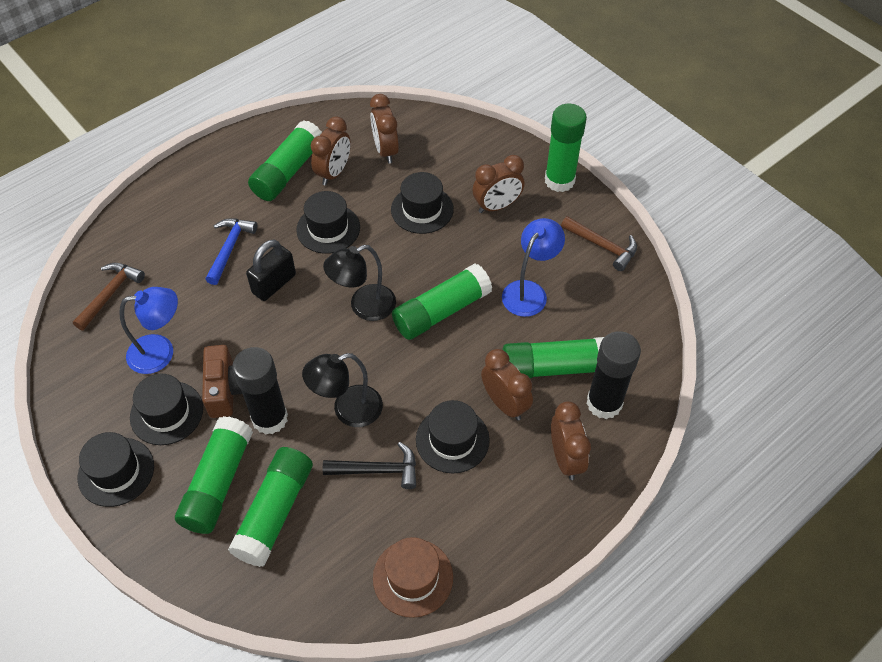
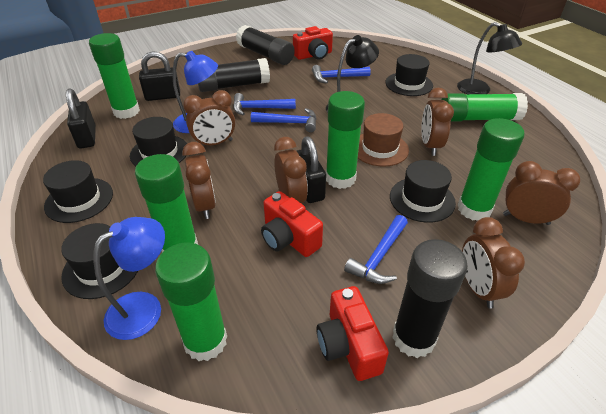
black glue stick: [232,347,288,435] [586,331,641,419] = 2 -> [198,58,270,92] [236,25,295,65] [392,239,468,358] = 3
black hammer: [323,442,416,489] = 1 -> none = 0
black padlock: [246,239,296,301] = 1 -> [66,89,96,149] [139,51,180,101] [297,136,326,203] = 3
blue hammer: [205,218,257,285] = 1 -> [233,93,296,115] [251,108,316,133] [312,65,371,84] [344,215,408,284] = 4
brown camera: [202,345,242,418] = 1 -> none = 0
brown clock: [311,116,351,186] [370,94,399,164] [472,155,524,213] [481,349,533,420] [551,401,591,480] = 5 -> [182,142,216,219] [183,90,235,145] [274,137,308,203] [421,88,454,156] [462,217,525,309] [503,161,580,225] = 6
brown hammer: [73,263,145,331] [561,216,637,271] = 2 -> none = 0
red camera: none = 0 -> [261,191,323,257] [293,26,333,60] [316,286,389,381] = 3

